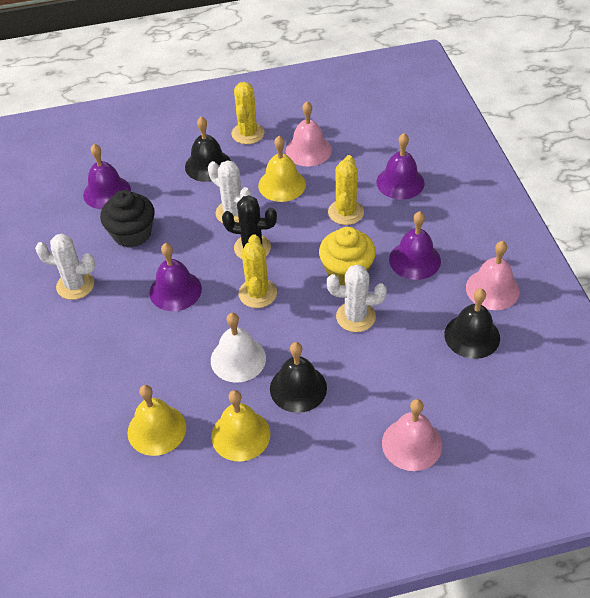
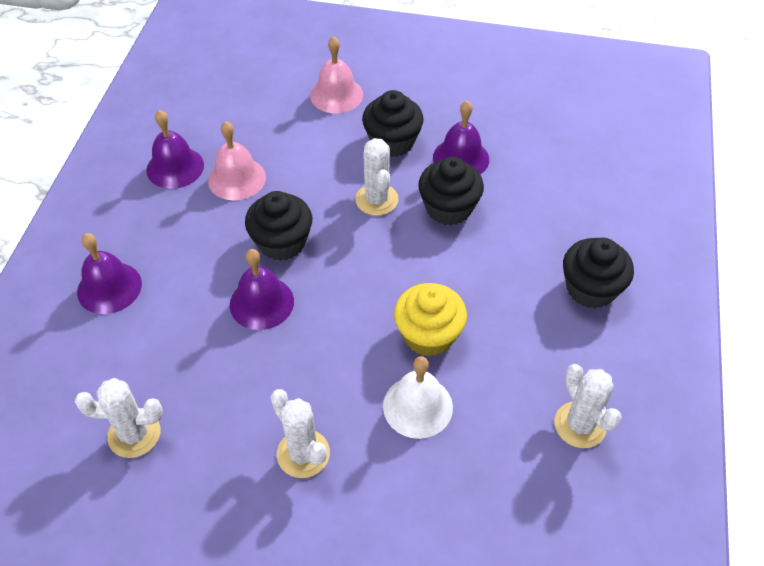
black bell: [185,117,231,182] [270,342,327,413] [444,289,500,359] = 3 -> none = 0
black cactus: [222,195,277,259] = 1 -> none = 0
black cupcake: [100,190,155,248] = 1 -> [245,191,312,261] [362,90,424,157] [418,157,484,226] [563,238,634,308] = 4
pink bell: [286,101,332,166] [382,399,442,471] [466,241,520,310] = 3 -> [208,121,266,201] [310,36,363,113] = 2
white cactus: [35,233,95,300] [208,160,252,223] [327,264,387,332] = 3 -> [75,378,163,458] [270,389,330,478] [355,138,399,216] [554,364,622,448] = 4
yellow bell: [128,385,186,456] [211,390,270,462] [258,136,306,202] = 3 -> none = 0
yellow cactus: [231,82,265,144] [238,234,277,308] [328,155,364,225] = 3 -> none = 0

